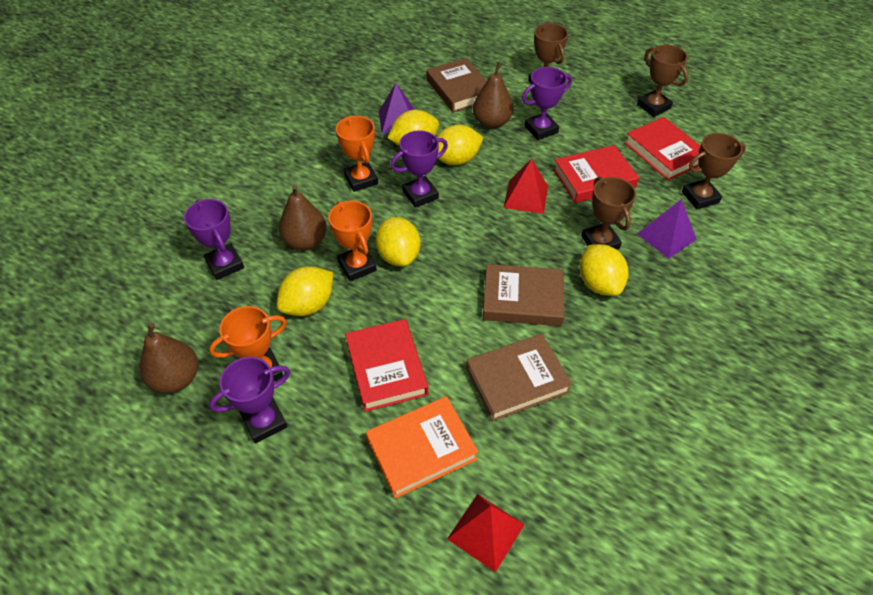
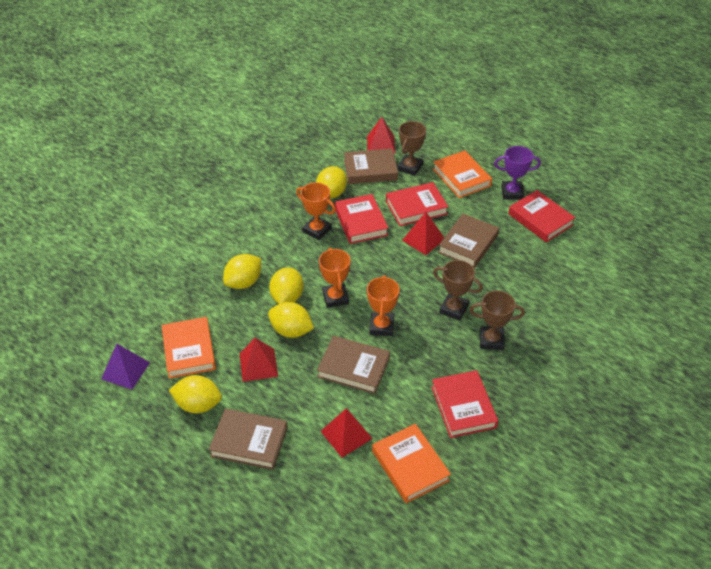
brown book: [426,58,487,113] [466,334,572,421] [483,264,564,326] = 3 -> [209,409,287,470] [317,336,390,394] [344,149,398,184] [438,213,499,268] = 4
brown pear: [140,323,198,393] [279,185,327,250] [473,62,513,129] = 3 -> none = 0
brown trophy: [528,23,568,83] [581,177,636,250] [637,45,688,117] [682,133,746,210] = 4 -> [398,121,426,176] [433,260,483,321] [470,291,525,350] = 3
orange book: [366,396,478,498] = 1 -> [162,317,216,379] [372,424,451,503] [433,150,492,198] = 3
purple pyramid: [379,83,414,134] [637,199,697,259] = 2 -> [101,344,150,389] = 1
purple trophy: [184,199,244,280] [209,357,290,443] [390,130,448,208] [522,67,572,140] = 4 -> [494,146,541,200] = 1
red book: [345,319,428,412] [553,145,639,203] [624,117,701,181] = 3 -> [335,194,388,244] [386,182,448,226] [431,370,498,438] [508,190,576,242] = 4
red pyramid: [447,494,525,572] [504,159,548,214] = 2 -> [240,338,278,382] [321,409,373,458] [367,117,395,154] [402,212,444,255] = 4

